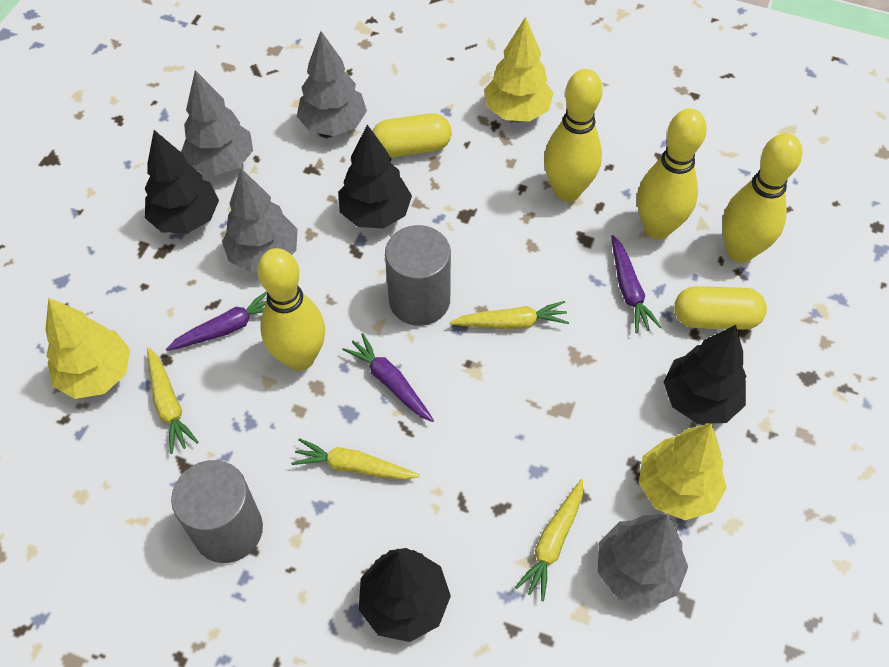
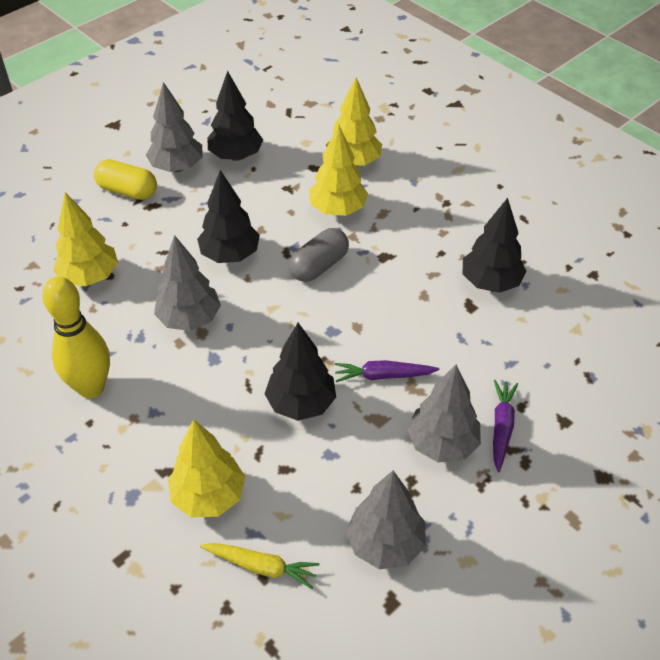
grey capsule: none = 0 -> [289,228,349,282] = 1
grey cylinder: [171,460,263,563] [385,225,451,326] = 2 -> none = 0
purple carrot: [166,291,267,351] [342,333,434,422] [611,235,661,333] = 3 -> [334,360,440,382] [493,380,518,472] = 2
yellow bowling pin: [257,248,325,371] [544,69,603,202] [637,108,707,239] [722,133,802,263] = 4 -> [42,276,110,398] = 1
yellow capsule: [372,113,452,157] [674,286,767,330] = 2 -> [94,159,157,200] = 1
yellow carrot: [147,347,199,454] [291,438,420,480] [450,301,569,330] [515,479,583,601] = 4 -> [200,543,320,589] = 1
yellow tree: [45,298,130,399] [484,17,553,121] [639,423,727,520] = 3 -> [53,192,118,286] [168,419,245,517] [309,124,368,216] [326,77,382,167] = 4

